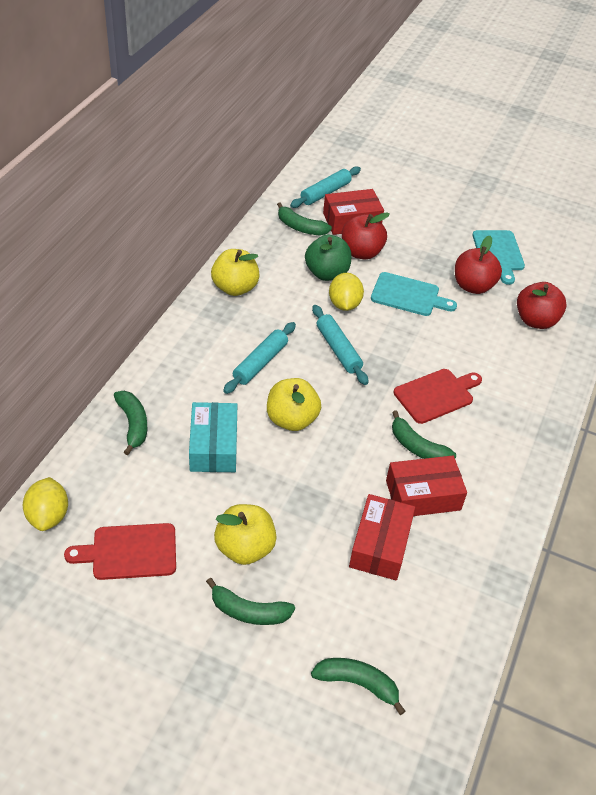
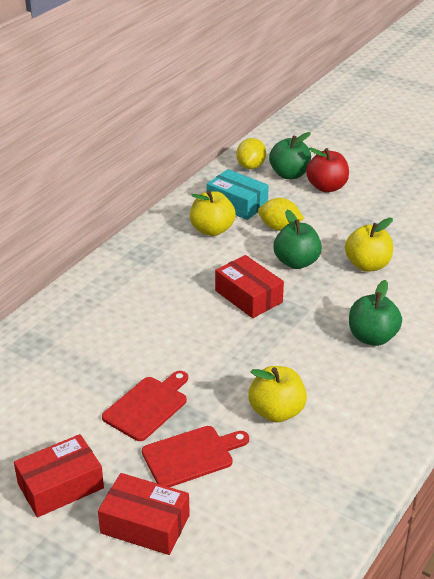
green apple: [305,235,351,281] = 1 -> [269,132,311,179] [273,210,322,269] [349,280,402,346] = 3
green banana: [114,391,147,455] [206,578,295,625] [277,202,332,236] [311,658,405,715] [392,410,456,459] = 5 -> none = 0
red apple: [342,213,390,259] [455,236,502,294] [517,282,567,329] = 3 -> [306,147,349,192] = 1
turquoise cutting board: [371,272,457,316] [472,230,525,285] = 2 -> none = 0
turquoise rolling pin: [223,322,296,394] [290,166,361,208] [312,305,368,385] = 3 -> none = 0

